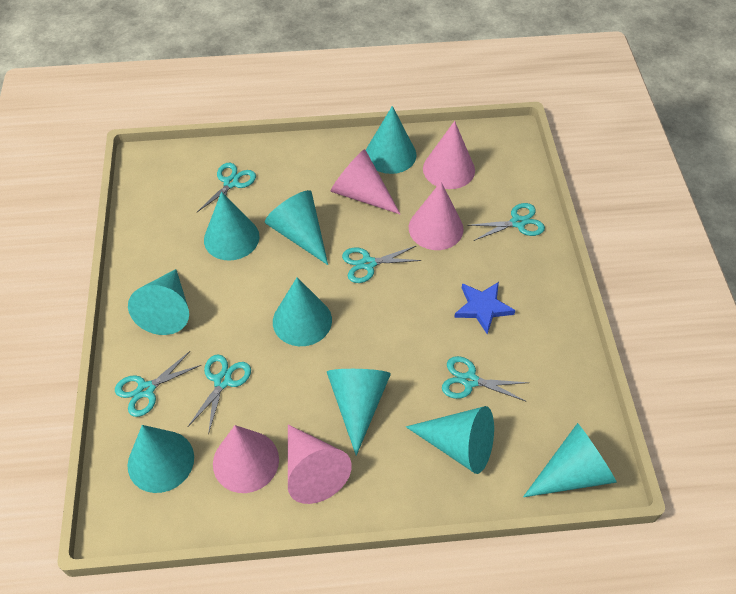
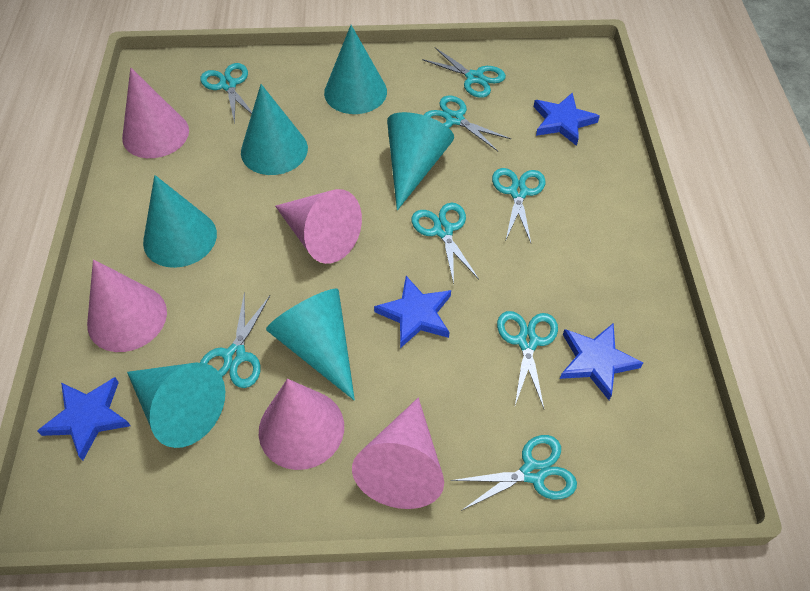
blue star: [454,282,515,334] = 1 -> [37,377,131,461] [374,276,451,348] [534,92,600,146] [560,323,643,400] = 4
turquoise cone: [128,269,189,335] [128,425,194,493] [204,191,260,261] [265,190,328,265] [273,277,332,346] [327,369,391,456] [366,106,417,174] [406,406,494,474] [523,423,617,497] = 9 -> [127,363,225,448] [143,175,217,268] [241,84,308,175] [266,288,355,400] [324,25,387,114] [387,112,454,211] = 6
turquoise scissors: [115,351,201,417] [188,354,251,435] [196,163,256,213] [342,246,422,283] [442,356,529,402] [467,203,545,241] = 6 -> [200,63,252,124] [200,292,270,388] [412,203,479,284] [422,48,506,98] [424,96,511,151] [450,435,577,511] [492,168,545,243] [497,311,558,408] = 8

